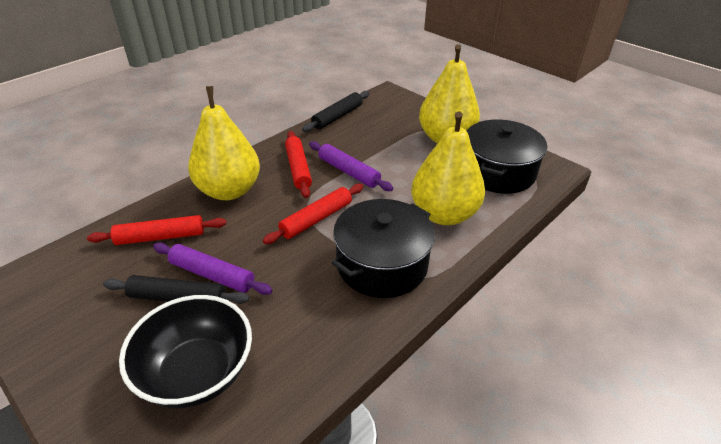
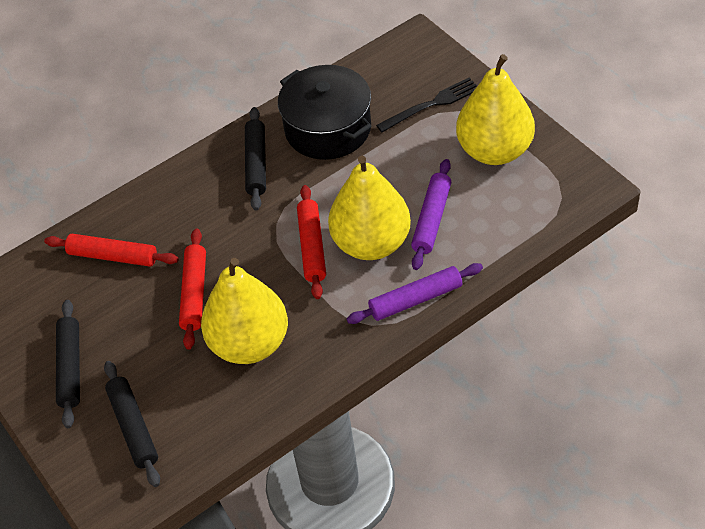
black bowl: [119,295,252,408] = 1 -> none = 0
black fork: none = 0 -> [376,78,477,132] = 1
black pot: [332,199,435,298] [467,119,547,194] = 2 -> [278,65,371,160] = 1
black rolling pin: [103,275,250,304] [302,91,369,132] = 2 -> [56,300,80,428] [104,361,160,487] [245,107,266,211] = 3

